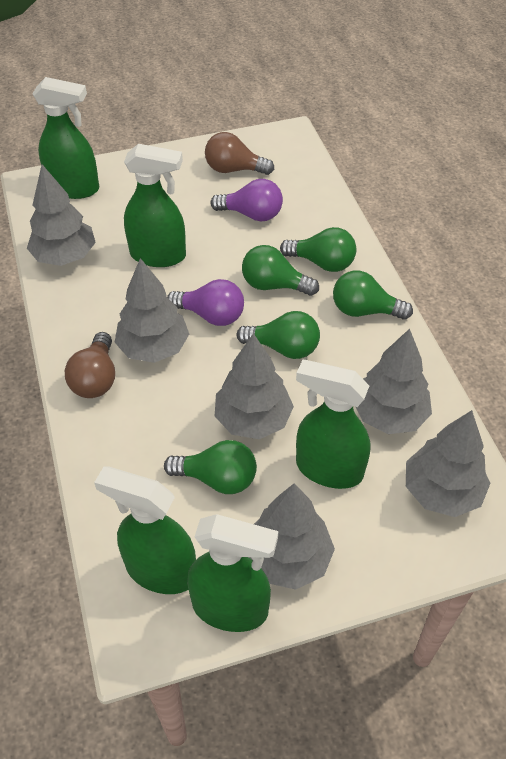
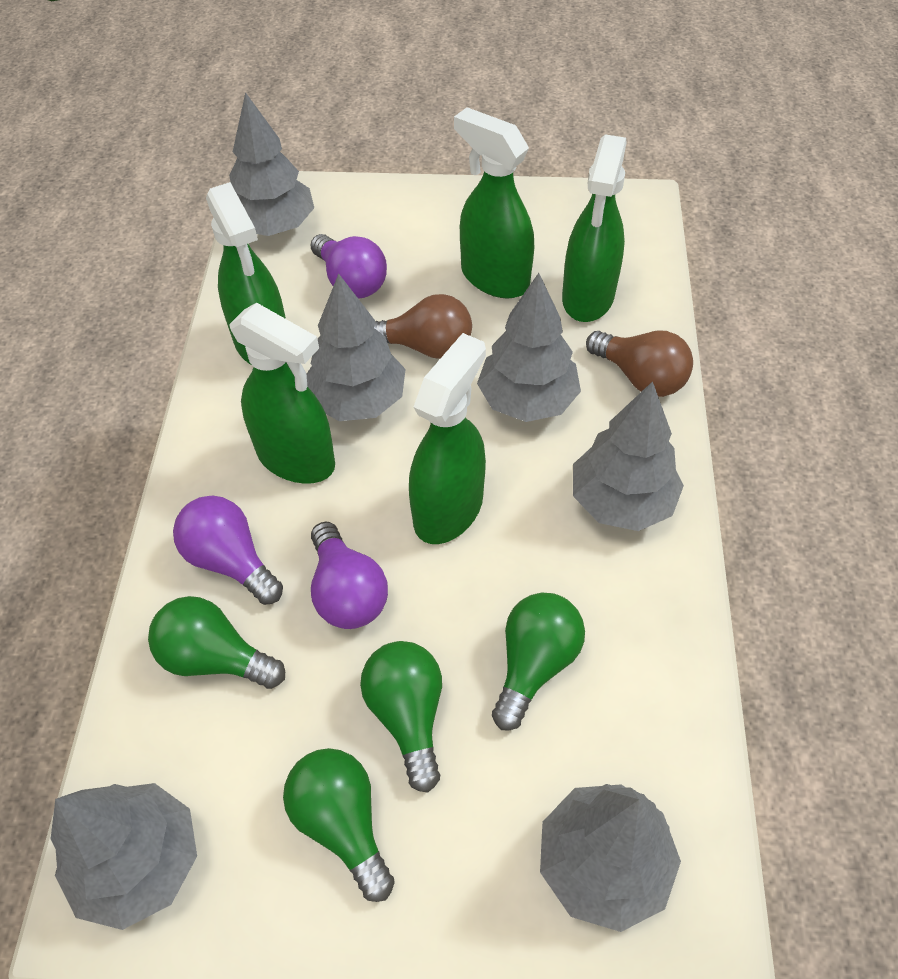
green light bulb: [164,440,257,494] [236,311,320,359] [242,245,319,296] [280,227,356,272] [333,270,413,320] = 5 -> [148,596,285,689] [283,748,395,902] [360,641,442,793] [492,593,585,731] = 4
purple light bulb: [167,279,244,326] [211,179,283,221] = 2 -> [173,496,283,605] [311,234,387,298] [311,522,388,629] = 3

